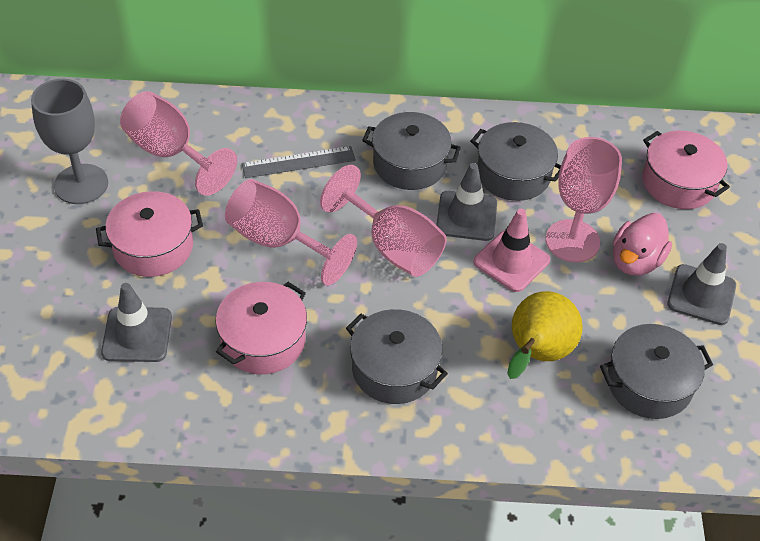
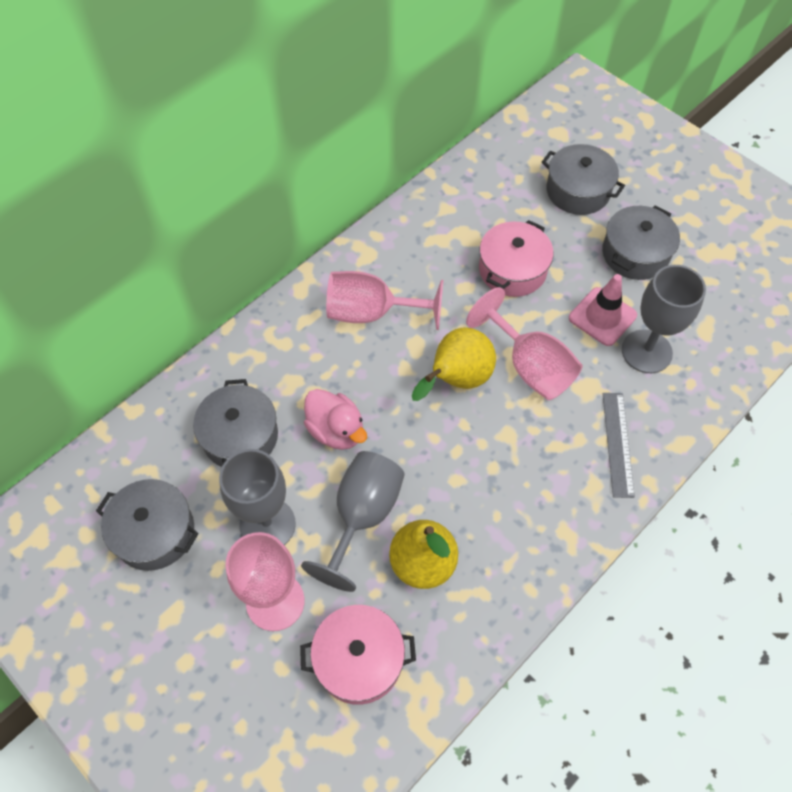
grey goblet: [31,79,108,204] = 1 -> [219,449,296,545] [301,451,404,592] [622,265,706,373] = 3
grey traffic cone: [101,283,172,362] [436,163,497,241] [667,243,736,325] = 3 -> none = 0
pink goblet: [120,91,237,196] [225,179,357,285] [320,165,447,277] [546,137,622,262] = 4 -> [225,532,305,631] [326,271,444,330] [466,287,583,400] = 3
pink pot: [96,191,203,277] [216,282,307,374] [642,131,730,209] = 3 -> [300,605,416,705] [479,220,554,297] = 2
yellow pear: [507,291,583,379] = 1 -> [389,520,458,589] [412,327,496,401] = 2

